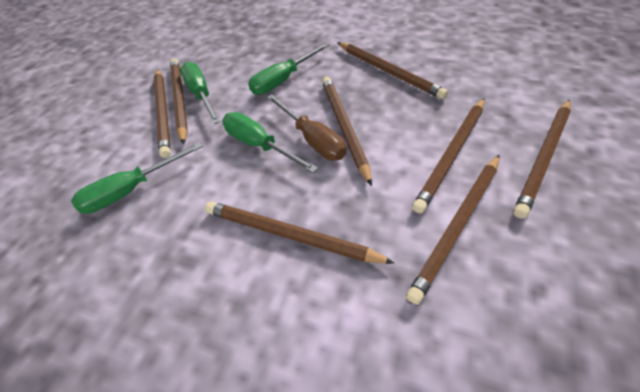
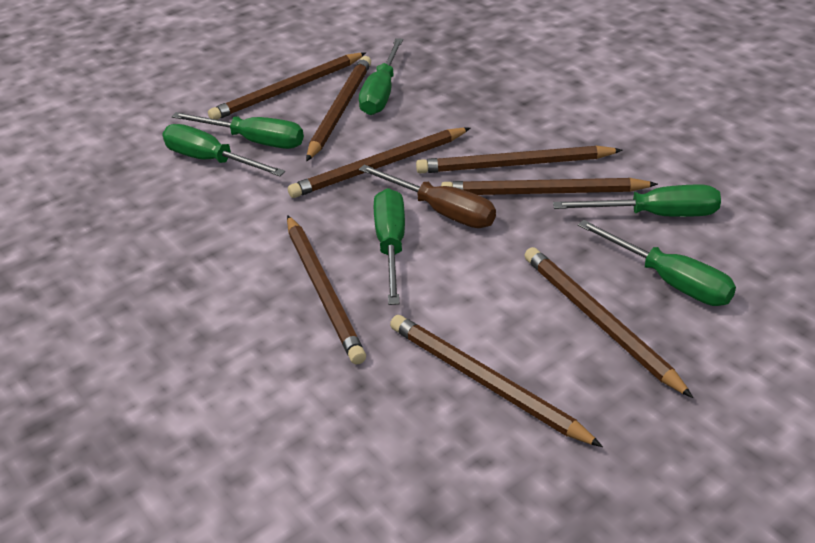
green screwdriver: [71,142,203,214] [180,62,221,124] [222,112,318,173] [248,43,330,95] = 4 -> [162,124,285,176] [172,112,304,149] [359,38,403,115] [374,188,405,305] [553,185,721,217] [578,220,736,306] = 6

